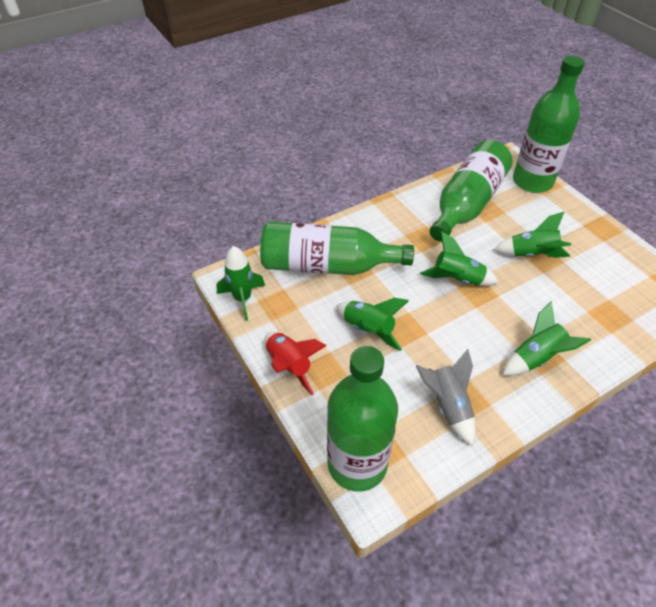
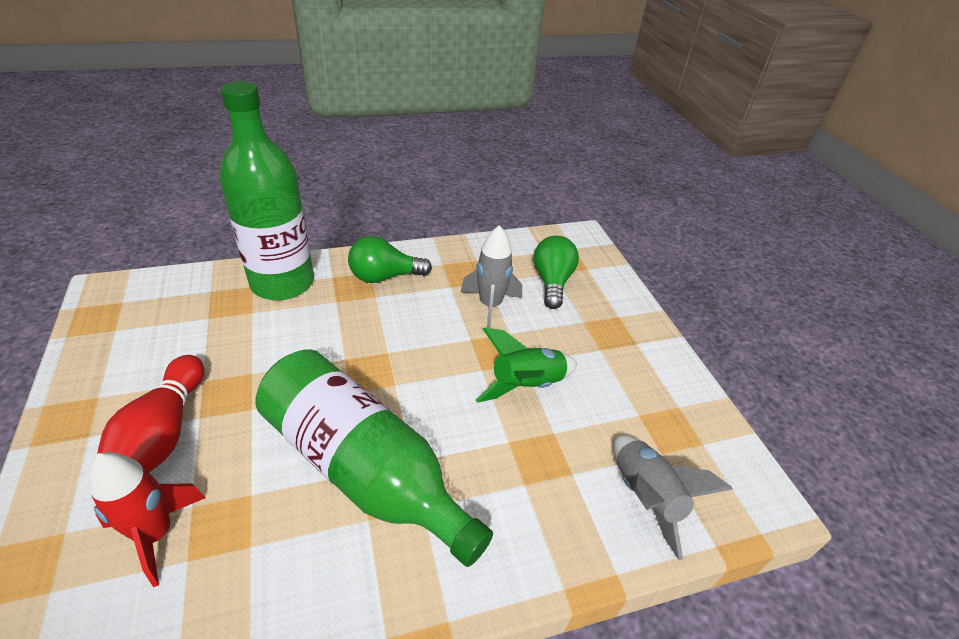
green bottle: [260,222,414,275] [327,346,398,492] [430,140,513,242] [513,56,585,193] = 4 -> [219,81,314,300] [256,350,493,567] = 2
green light bulb: none = 0 -> [348,236,432,283] [533,236,579,309] = 2
green rocket: [216,246,265,321] [336,298,409,351] [420,231,499,286] [493,212,571,258] [503,301,591,376] = 5 -> [476,328,577,403] = 1
grey rocket: [416,349,476,446] = 1 -> [461,225,522,328] [613,435,733,560] = 2
red bowling pin: none = 0 -> [97,355,204,472] = 1

